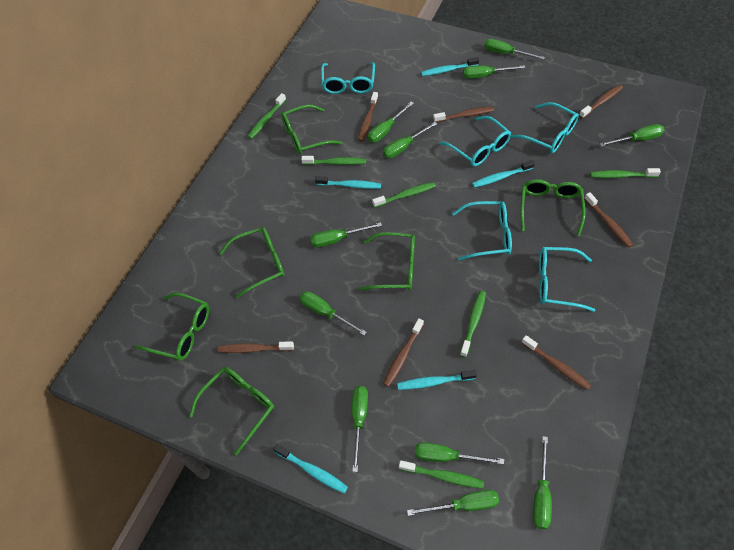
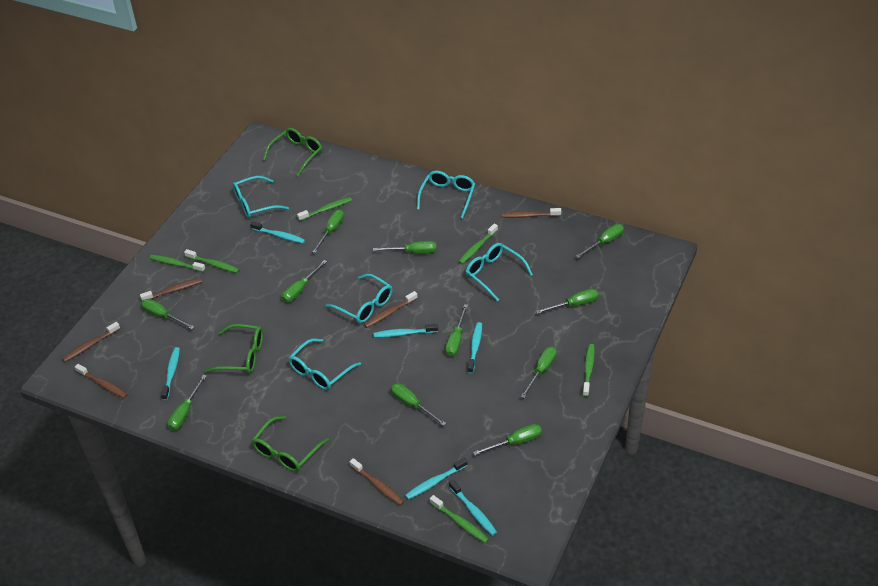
brown toothbrush: [218,341,294,353] [358,92,378,142] [383,318,424,387] [433,107,494,122] [522,335,591,390] [579,85,623,119] [584,192,633,248] = 7 -> [62,322,120,362] [75,364,128,398] [140,278,202,301] [350,458,404,506] [364,291,418,328] [502,208,561,218] = 6
green glasses: [135,293,209,361] [189,367,274,455] [220,227,284,298] [281,104,343,155] [359,232,415,291] [520,179,585,236] = 6 -> [205,324,263,374] [252,416,329,472] [263,128,322,176] = 3
turquoise toothbrush: [273,444,348,494] [315,176,381,189] [397,370,477,390] [421,57,479,76] [472,160,535,188] = 5 -> [161,347,180,400] [250,221,305,243] [373,324,438,338] [405,458,468,500] [449,480,497,536] [467,322,482,373] = 6

